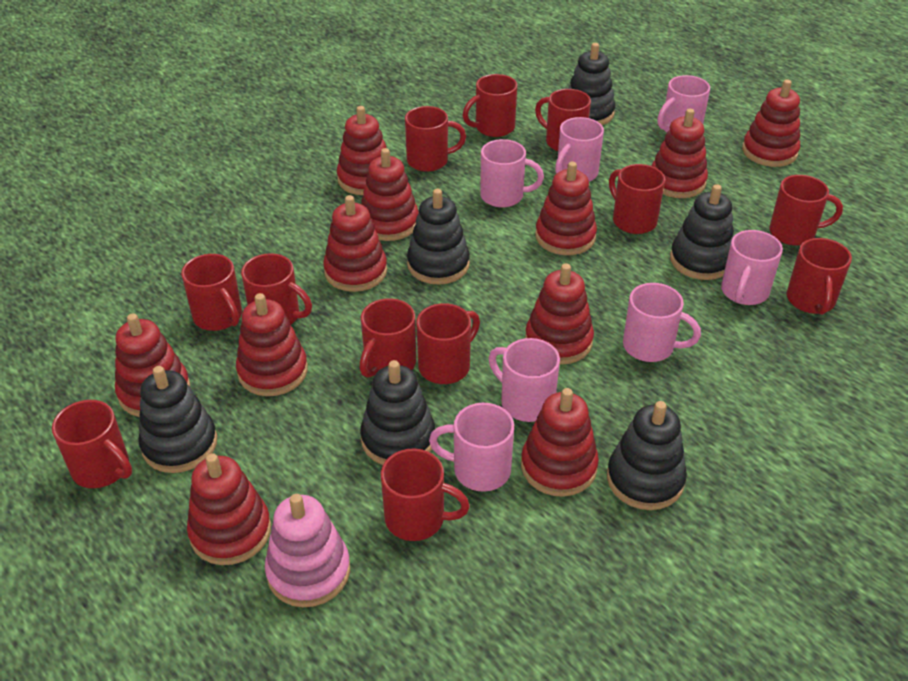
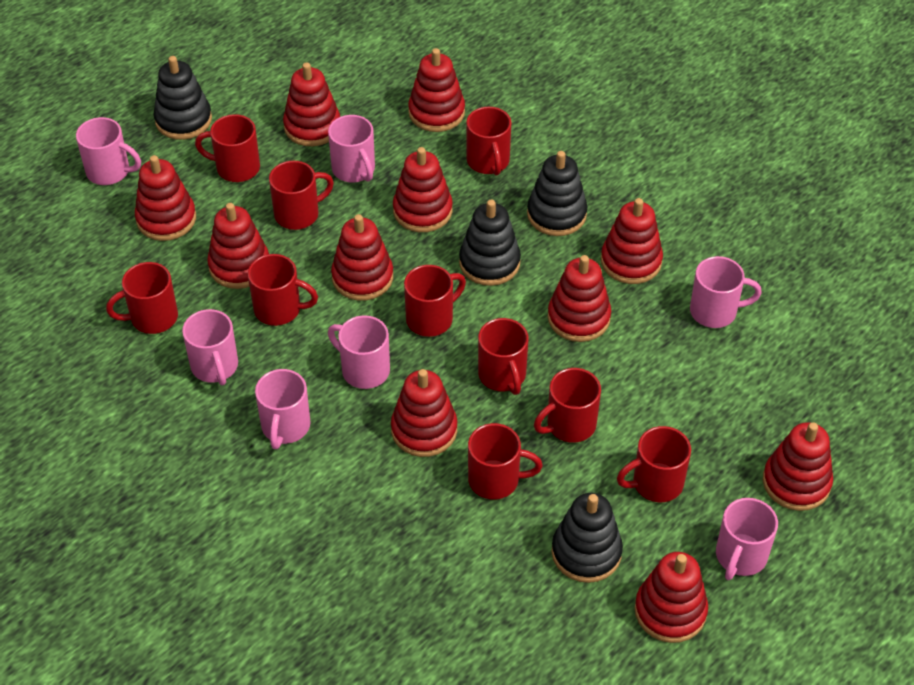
black stacking toy: [138,366,217,473] [360,360,435,465] [407,189,470,285] [568,43,615,125] [607,401,687,510] [670,184,734,280] = 6 -> [154,56,212,140] [459,200,521,286] [527,151,587,236] [552,493,623,583] = 4
pink stacking toy: [265,494,350,607] = 1 -> none = 0
red mug: [52,400,132,488] [181,254,242,331] [241,253,312,325] [360,298,416,378] [381,448,470,541] [405,106,466,172] [416,303,480,384] [463,74,517,137] [535,89,591,151] [609,164,665,234] [769,175,843,246] [786,238,852,315] = 12 -> [106,262,178,334] [195,114,260,182] [248,254,318,326] [269,161,334,230] [404,265,466,337] [466,107,511,176] [468,423,543,500] [478,318,528,395] [534,368,601,443] [617,426,691,502] = 10

